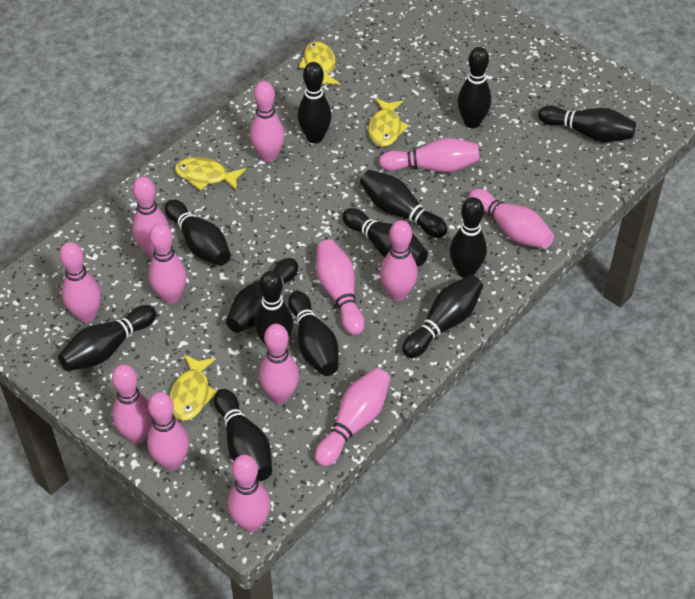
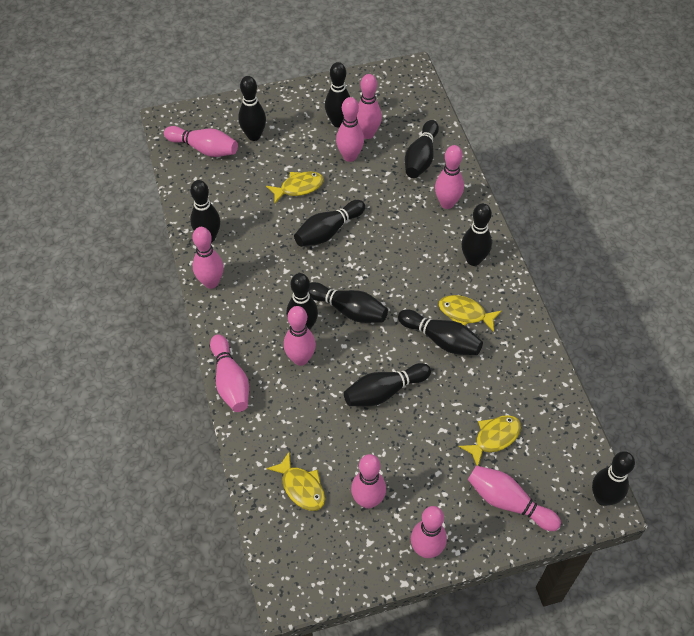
black bowling pin: [58,305,156,371] [165,199,231,266] [214,389,272,481] [226,258,298,333] [255,271,293,347] [288,291,339,376] [298,62,332,143] [342,208,428,267] [360,170,447,238] [402,275,483,358] [450,197,487,278] [458,47,491,128] [538,106,636,142] = 13 -> [190,180,220,242] [238,76,266,141] [286,273,318,330] [294,200,365,247] [308,282,388,323] [325,62,350,127] [344,363,431,406] [398,309,483,355] [405,120,439,178] [462,203,492,266] [592,451,635,506] = 11
pink bowling pin: [60,242,101,323] [112,364,153,444] [132,176,169,258] [147,392,189,471] [149,223,187,304] [228,455,271,532] [250,81,284,163] [259,324,299,404] [315,368,390,466] [316,239,365,335] [379,138,479,173] [380,220,418,301] [468,189,554,249] = 13 -> [164,126,238,157] [193,227,224,289] [210,335,249,412] [284,306,316,366] [336,97,364,162] [351,454,386,509] [357,74,382,139] [411,506,447,558] [435,145,464,209] [468,465,561,531] = 10

